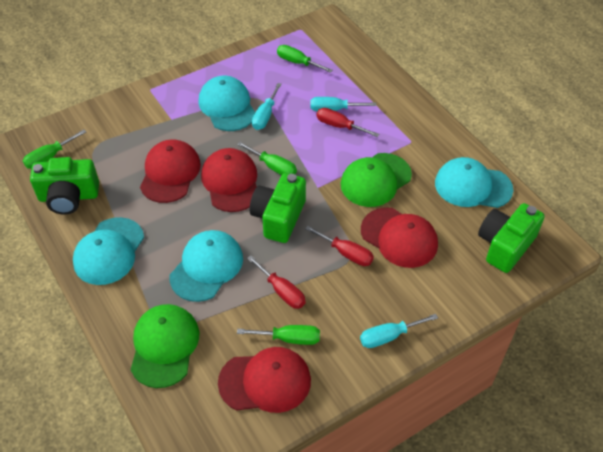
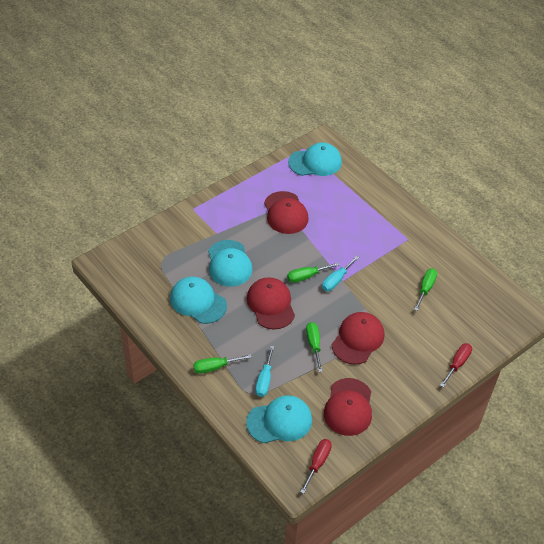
green camera: [30,157,99,215] [250,173,306,243] [478,203,545,273] = 3 -> none = 0
green cap: [131,304,199,388] [340,153,412,207] = 2 -> none = 0
red screwdriver: [247,255,306,309] [305,226,374,266] [317,108,379,137] = 3 -> [300,439,332,494] [440,343,472,387] = 2
turquoise screwdriver: [252,83,282,130] [310,97,376,111] [360,314,438,348] = 3 -> [255,346,274,397] [322,256,359,291] = 2

